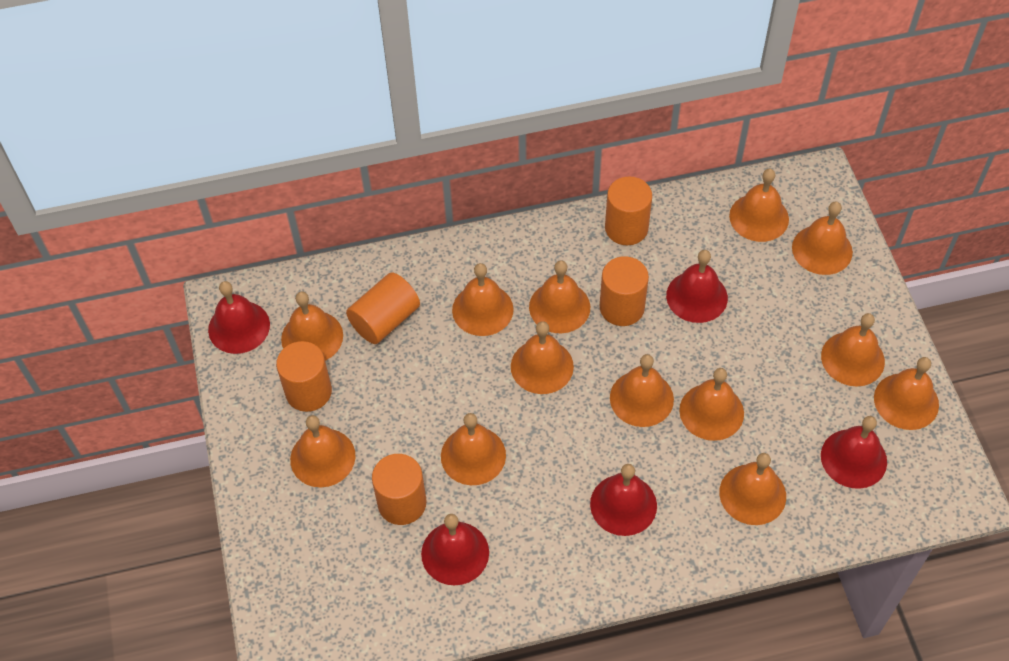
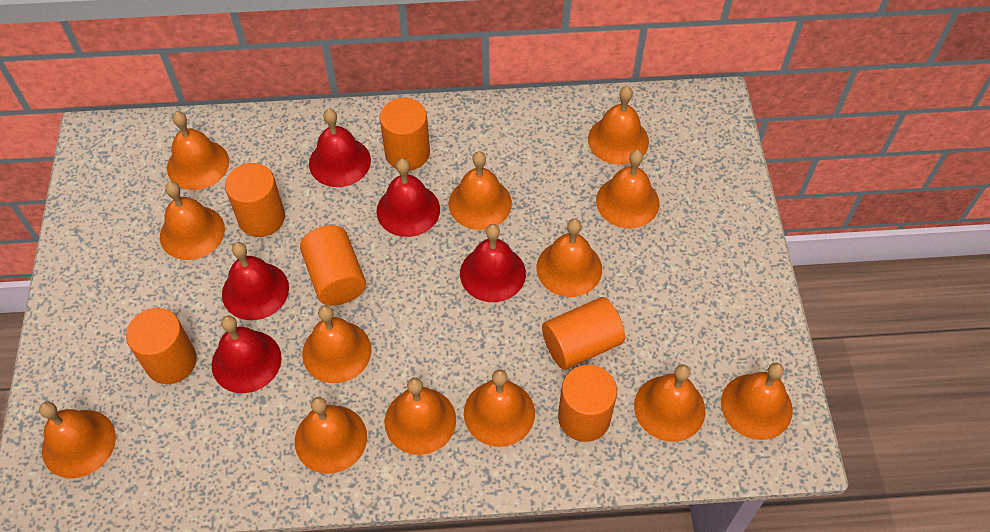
orange cylinder: [276,341,332,412] [346,272,420,344] [372,454,426,525] [600,256,649,326] [605,177,652,245] = 5 -> [126,308,197,384] [225,163,285,237] [300,225,366,306] [380,98,430,171] [542,297,625,370] [558,365,617,442] = 6

